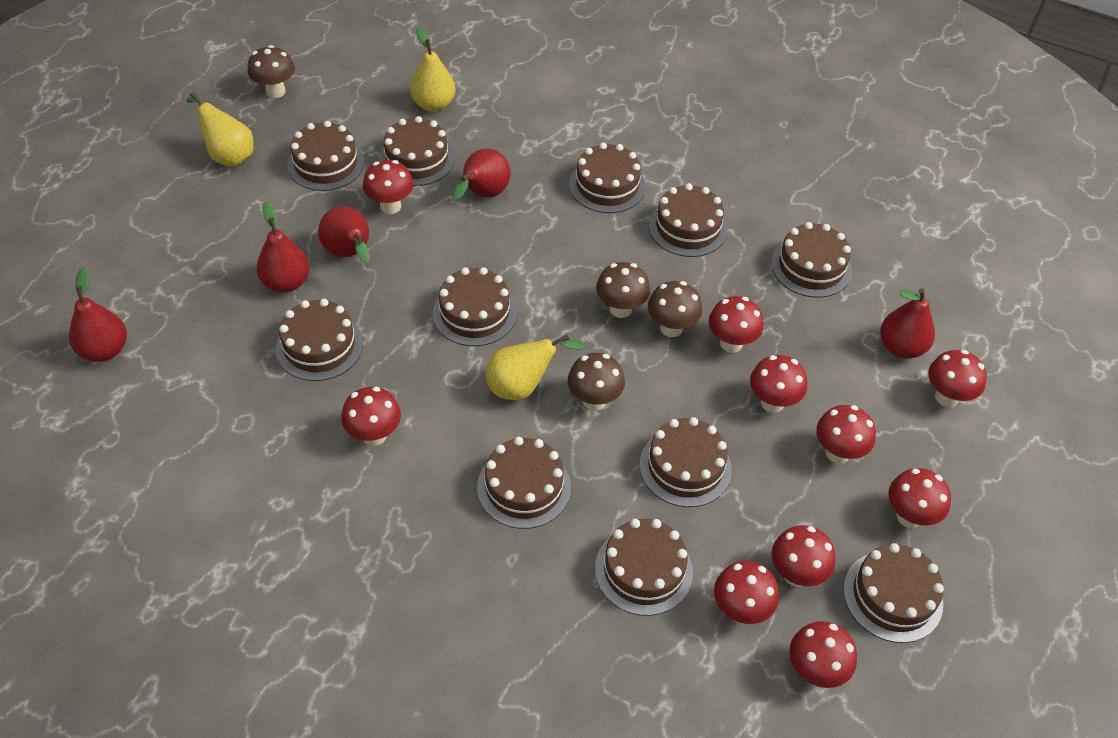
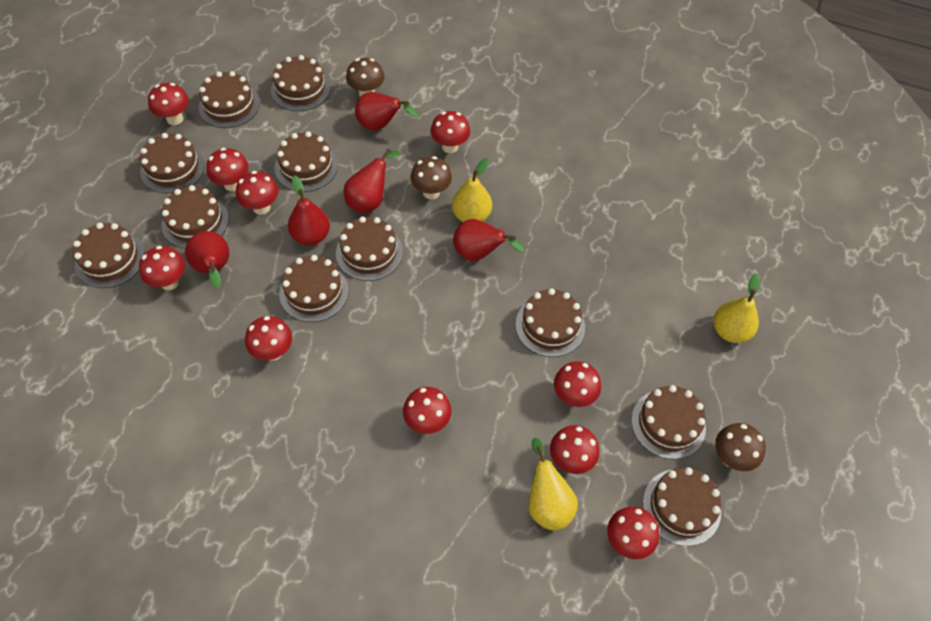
brown mushroom: [248,45,295,98] [568,353,625,411] [596,262,650,318] [648,281,702,337] = 4 -> [346,58,384,97] [411,156,452,200] [715,423,766,471] = 3

